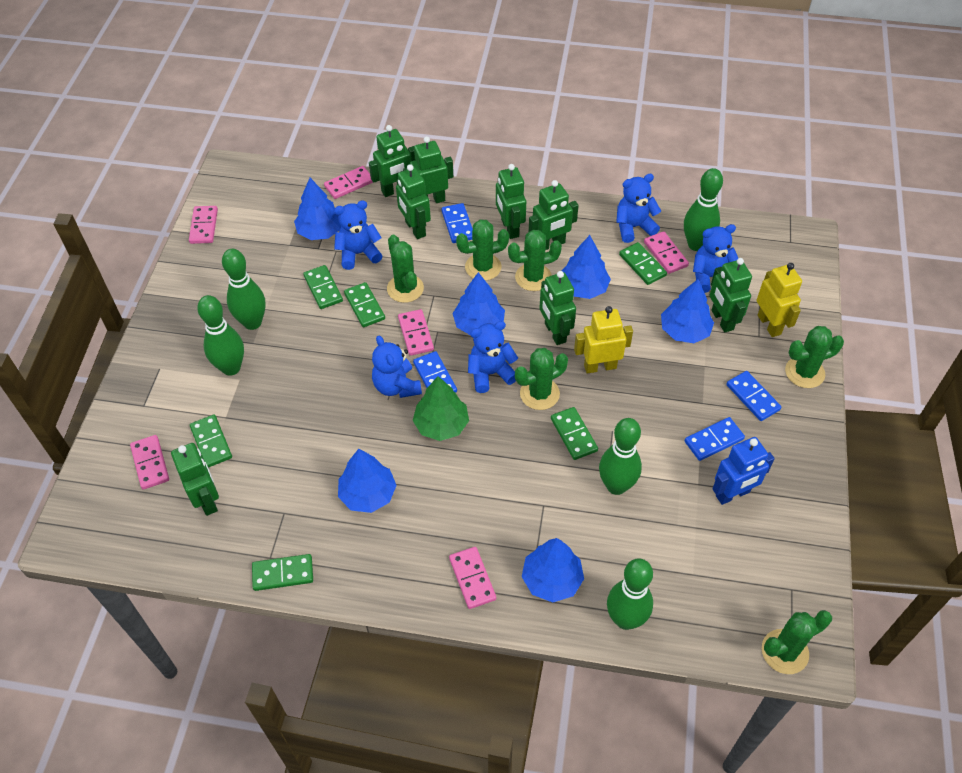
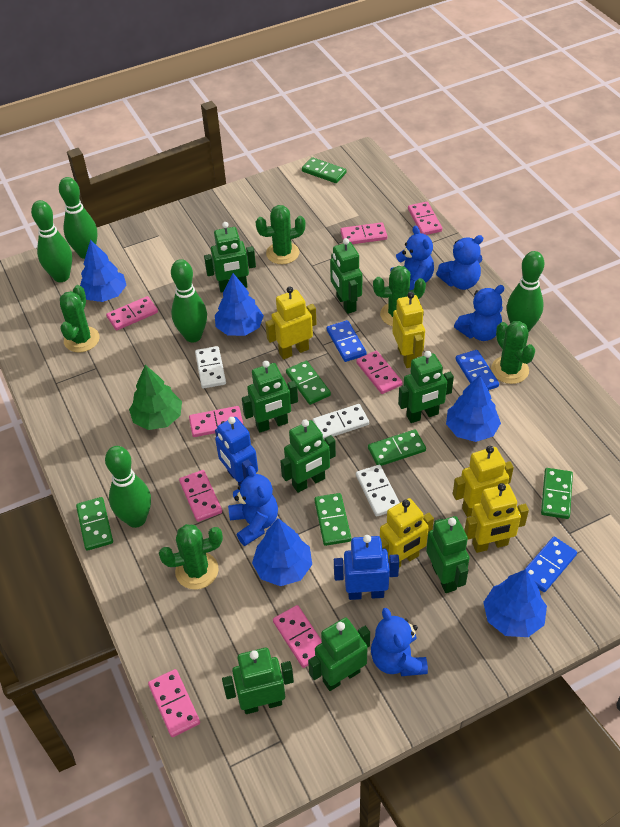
blue domino: [413,351,457,393] [441,203,473,243] [685,417,745,461] [727,371,781,421] = 4 -> [327,320,367,362] [456,350,499,390] [524,537,577,592] = 3
blue robot: [712,437,775,505] = 1 -> [215,417,258,486] [334,535,399,600] = 2
blue tree: [294,178,341,240] [338,449,397,513] [452,272,505,335] [522,538,584,602] [561,235,611,299] [661,279,714,343] = 6 -> [80,240,127,302] [215,273,264,336] [252,518,312,586] [446,375,501,442] [483,569,547,637] = 5
green cactus: [387,235,424,303] [456,219,509,281] [508,230,562,291] [515,348,568,410] [762,610,832,674] [785,326,844,388] = 6 -> [60,285,100,352] [159,524,223,590] [256,205,305,264] [373,266,426,326] [491,321,535,384] = 5
pink domino: [130,435,169,490] [189,206,218,244] [324,166,373,199] [398,309,434,356] [449,547,496,609] [644,231,689,274] = 6 -> [106,296,158,330] [148,669,200,737] [179,470,222,522] [189,406,243,437] [273,605,322,668] [340,222,387,244] [356,351,402,394] [408,202,442,235] = 8
white domino: none = 0 -> [195,346,226,388] [313,404,369,439] [356,465,400,516] = 3
yellow robot: [574,306,633,374] [757,263,802,337] = 2 -> [265,286,317,360] [380,498,434,568] [392,292,425,368] [453,446,514,517] [464,483,529,553] = 5

